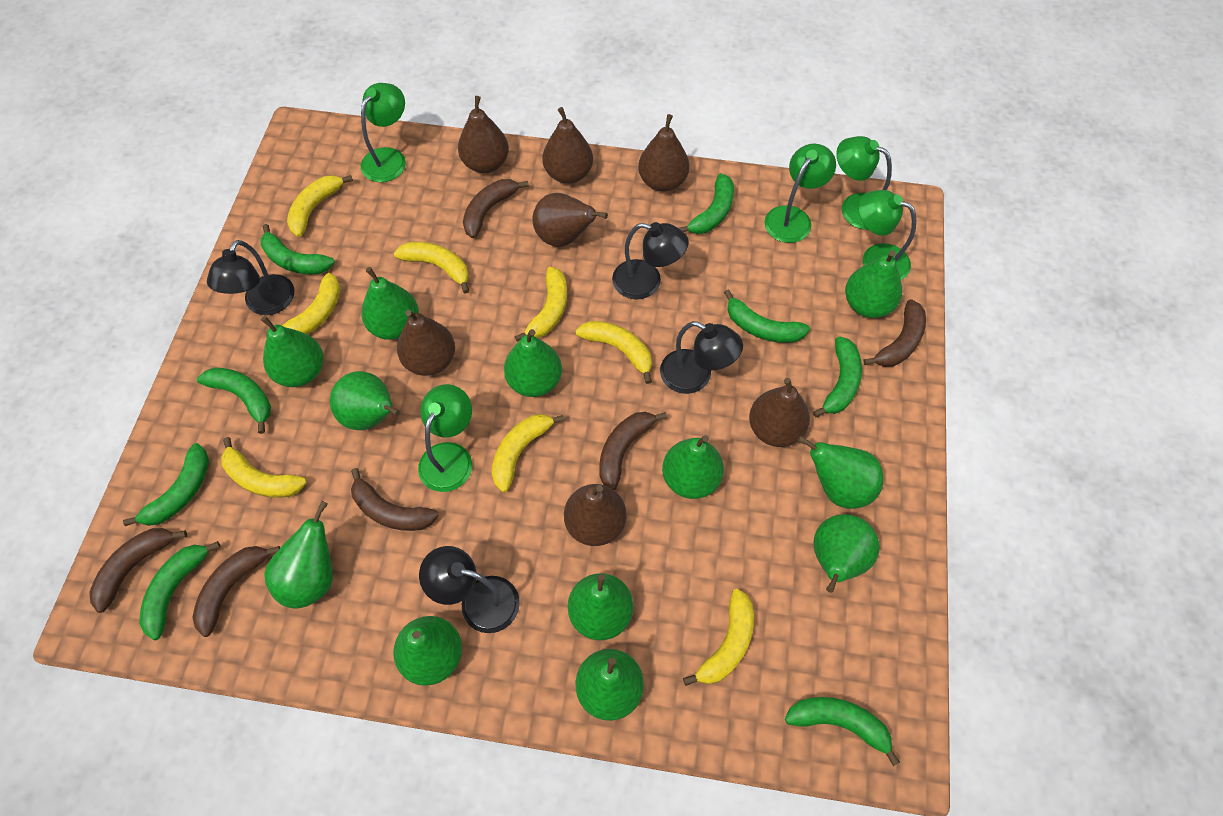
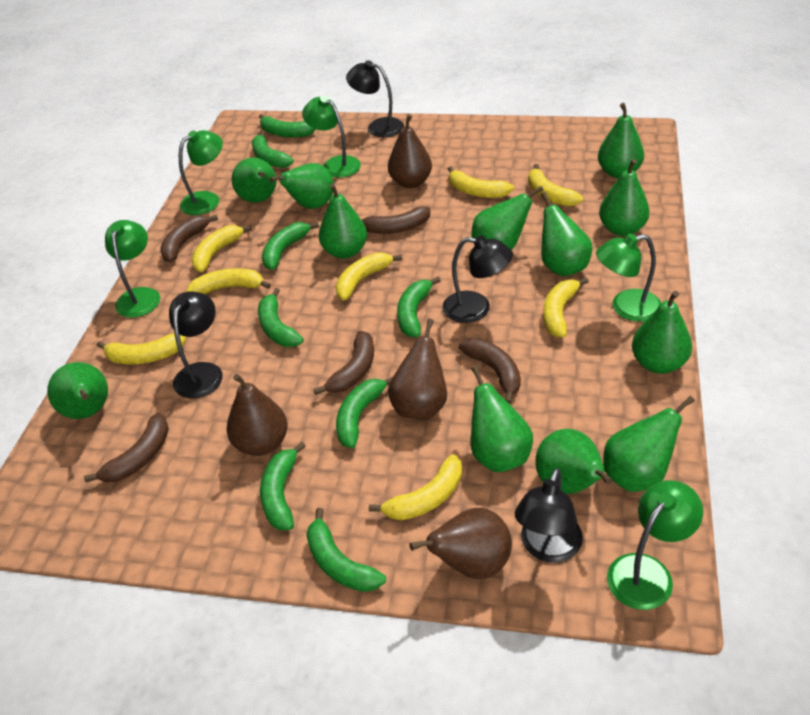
brown banana: [89,528,187,613] [192,546,280,637] [351,468,439,531] [463,179,529,238] [599,412,667,490] [863,299,926,367] = 6 -> [84,413,169,483] [160,215,218,262] [314,331,374,395] [361,206,430,234] [458,338,521,404] = 5
brown pear: [397,310,455,376] [458,96,509,173] [532,193,608,247] [542,107,593,184] [564,484,627,546] [638,114,689,192] [749,378,810,447] = 7 -> [227,374,288,456] [388,114,432,188] [388,319,447,420] [409,508,512,579] = 4

